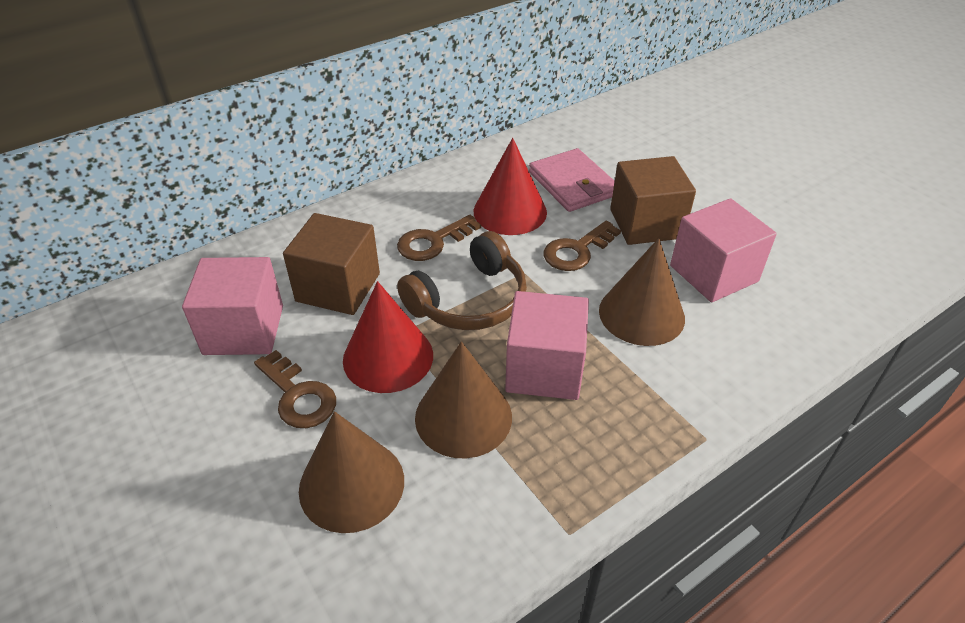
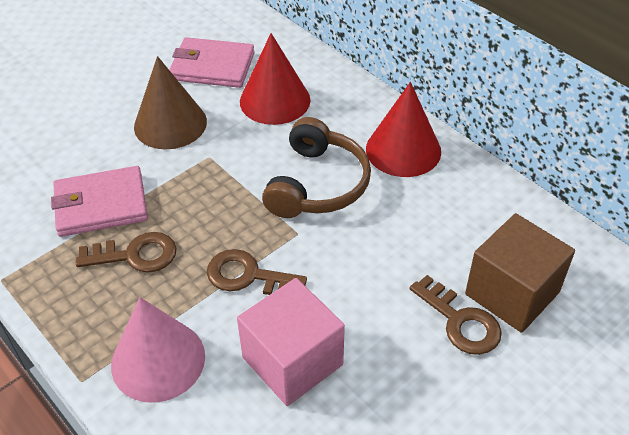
brown cone: [299,411,404,533] [415,342,512,459] [599,238,685,346] = 3 -> [134,56,207,149] = 1
brown cube: [283,213,380,315] [610,156,696,245] = 2 -> [465,213,575,333] = 1
pink cone: none = 0 -> [111,297,205,403] = 1
pink cube: [182,257,283,355] [505,291,589,400] [670,198,777,302] = 3 -> [237,278,345,406] = 1
pink wallet: [529,148,615,212] = 1 -> [51,166,148,237] [169,37,255,88] = 2

